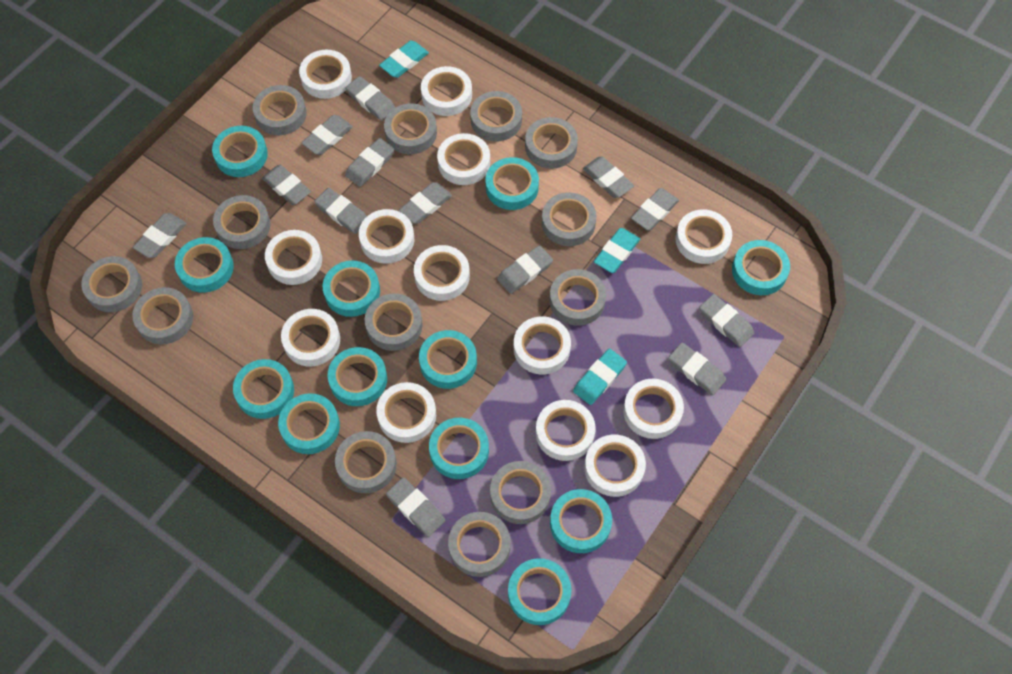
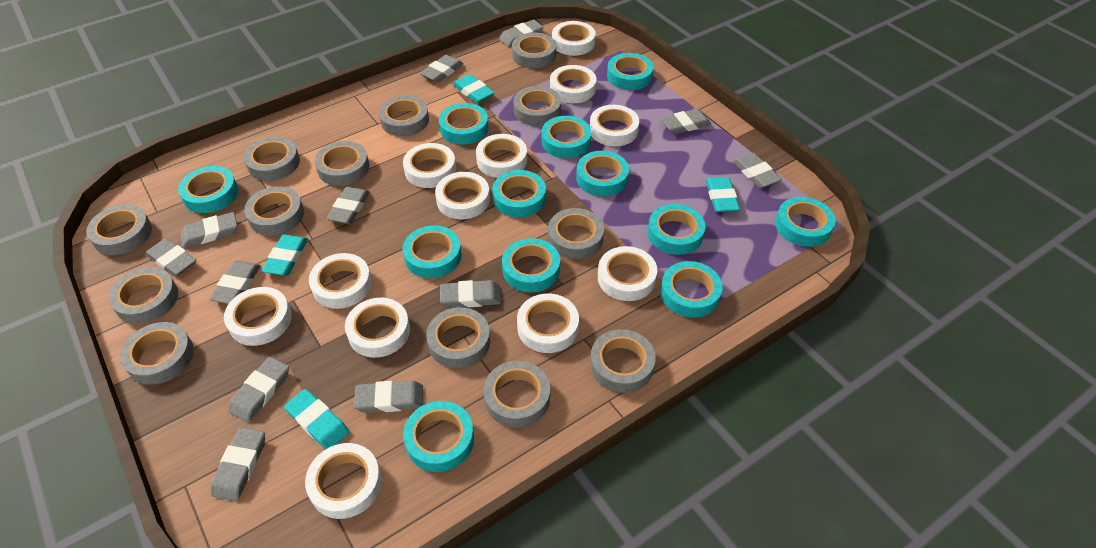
grey eraser: [133,213,187,258] [262,165,311,205] [301,115,353,155] [314,188,367,234] [345,76,395,121] [345,138,394,187] [386,477,445,537] [399,182,452,224] [497,245,553,294] [583,157,634,198] [631,188,679,230] [668,343,726,395] [699,294,754,347] = 13 -> [146,238,196,276] [180,212,237,248] [209,261,261,304] [210,427,265,501] [228,357,289,422] [326,187,370,224] [354,380,423,413] [420,55,463,83] [440,280,501,308] [499,19,543,47] [661,109,711,134] [732,153,782,188] = 12
turquoise eraser: [379,40,429,78] [573,349,627,405] [594,228,640,273] = 3 -> [262,234,308,276] [284,389,349,449] [453,74,494,103] [706,177,740,212] = 4
white tape: [265,230,322,285] [281,309,340,367] [299,50,352,99] [359,209,414,264] [376,382,436,443] [414,245,470,301] [421,66,472,116] [437,133,490,185] [514,316,571,375] [536,400,596,461] [584,435,646,497] [623,379,684,439] [675,209,732,264] = 13 -> [224,287,292,346] [305,443,382,519] [309,253,372,309] [345,298,410,358] [403,143,456,188] [435,172,490,219] [476,134,527,178] [517,293,579,353] [550,65,596,103] [552,21,596,56] [590,105,639,146] [598,246,657,301] = 12

